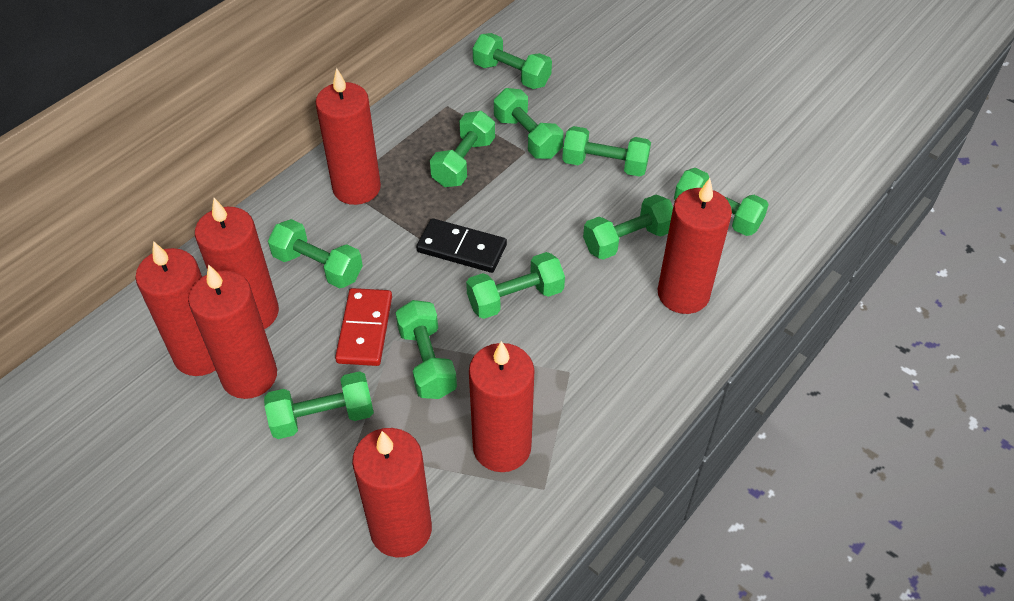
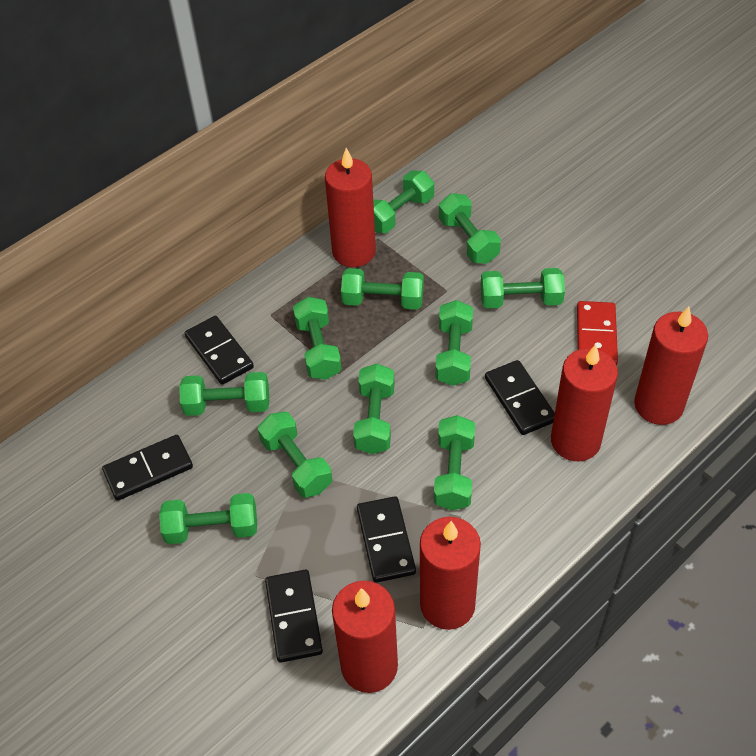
black domino: [416,218,507,273] = 1 -> [102,435,193,501] [185,316,254,385] [265,570,323,663] [357,496,416,583] [485,360,555,435] = 5
green dumbbell: [264,371,374,439] [268,219,363,288] [396,300,457,399] [430,111,495,187] [466,252,565,319] [473,33,552,89] [494,88,563,159] [562,126,651,177] [583,195,673,260] [674,168,769,236] = 10 -> [159,493,257,544] [179,372,269,416] [258,412,332,498] [293,297,342,380] [341,268,424,310] [353,364,395,454] [373,170,434,233] [434,415,475,510] [436,300,473,386] [439,193,501,264] [481,268,565,308] = 11
red candle: [135,241,215,376] [188,264,277,399] [195,198,279,329] [316,68,381,205] [352,428,432,557] [469,341,534,472] [658,178,732,314] = 7 -> [325,148,376,267] [332,581,398,693] [420,517,481,630] [551,344,618,461] [634,306,708,425] = 5

